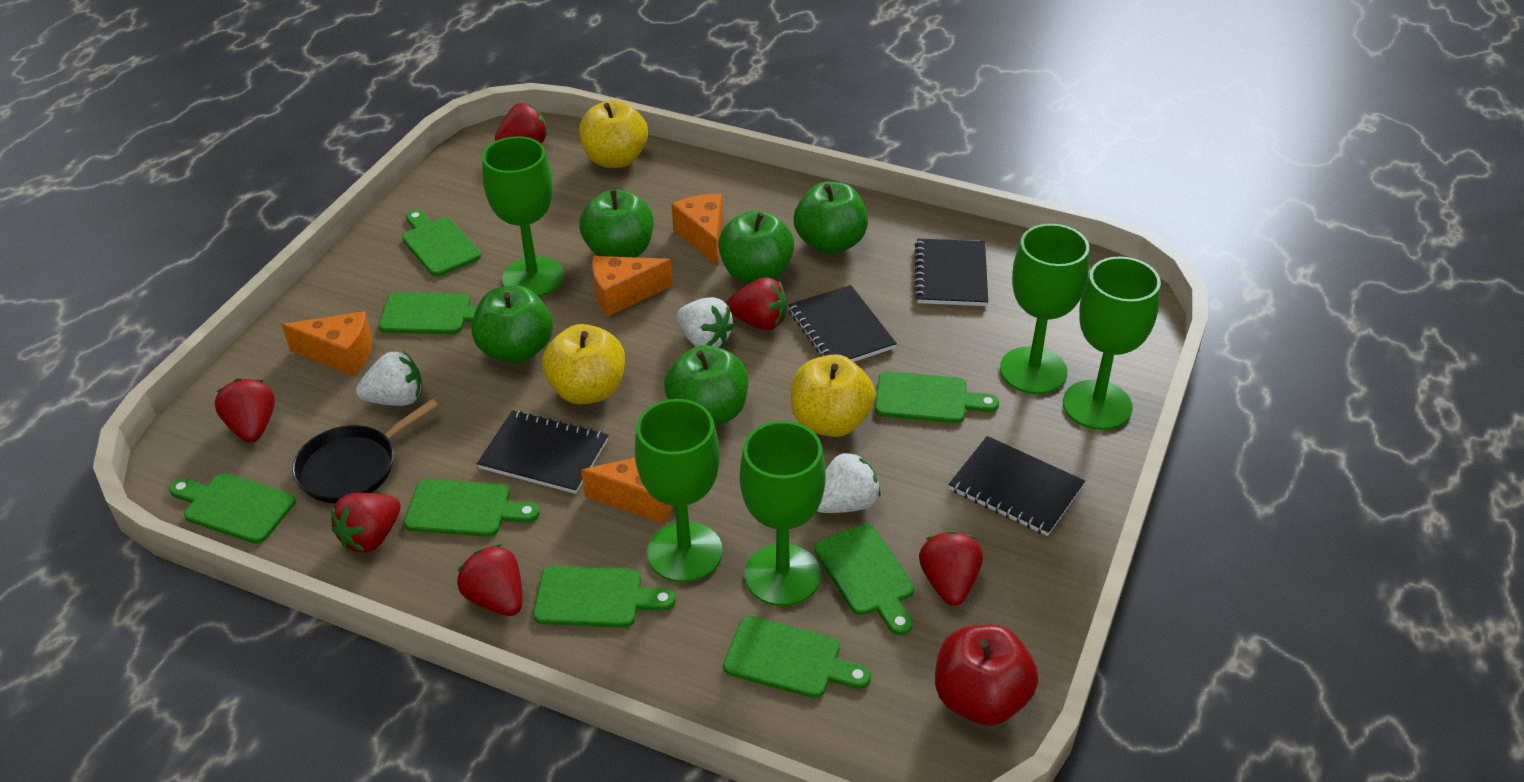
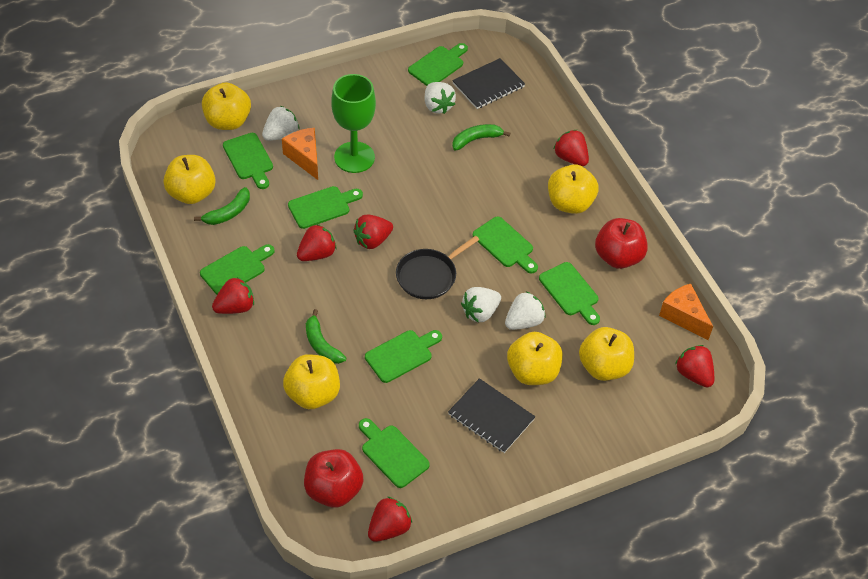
black notebook: [477,410,608,494] [788,285,897,362] [914,239,988,306] [949,436,1085,536] = 4 -> [448,378,536,453] [452,58,525,109] = 2
green apple: [471,285,553,363] [579,189,654,258] [664,345,748,425] [718,210,794,284] [794,182,868,254] = 5 -> none = 0
green banana: none = 0 -> [194,187,250,225] [306,309,346,364] [452,124,510,150] = 3
green goblet: [482,136,564,297] [635,399,723,583] [740,421,826,606] [1000,224,1089,394] [1063,256,1161,430] = 5 -> [331,74,376,173] = 1
orange cheese: [282,311,372,377] [581,458,673,524] [592,256,673,317] [672,194,723,267] = 4 -> [282,128,318,180] [659,284,713,340] = 2
red apple: [935,625,1038,725] = 1 -> [304,449,364,508] [595,218,648,269] = 2
white strawberry: [356,351,422,406] [676,297,735,347] [817,451,881,513] = 3 -> [262,106,299,141] [425,82,456,114] [461,287,501,323] [505,291,546,330] = 4
yellow apple: [542,324,625,404] [579,100,648,168] [791,354,875,437] = 3 -> [164,155,216,204] [202,82,251,130] [283,354,340,409] [507,332,563,385] [548,164,598,214] [579,327,634,381] = 6

